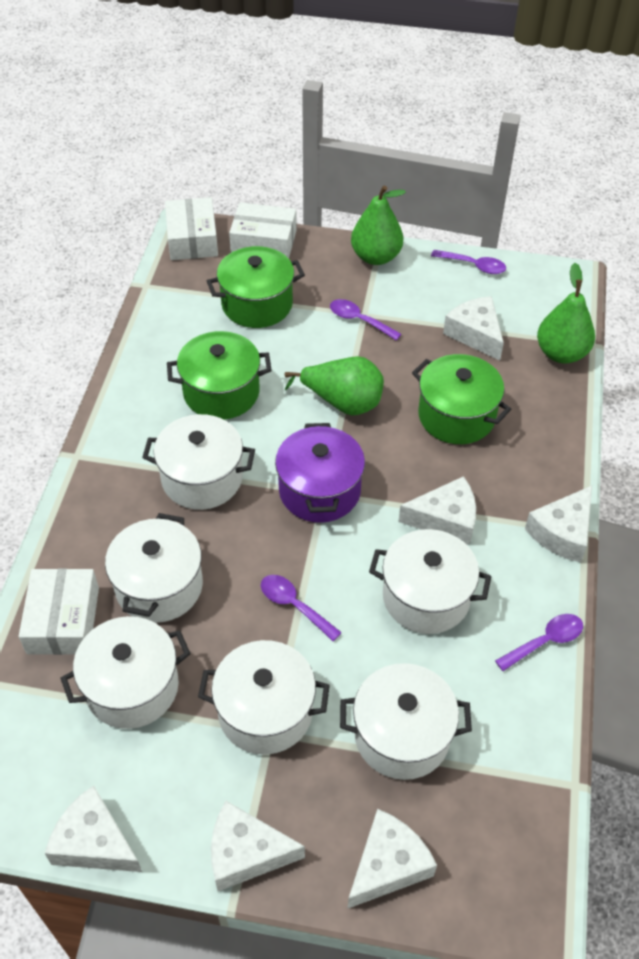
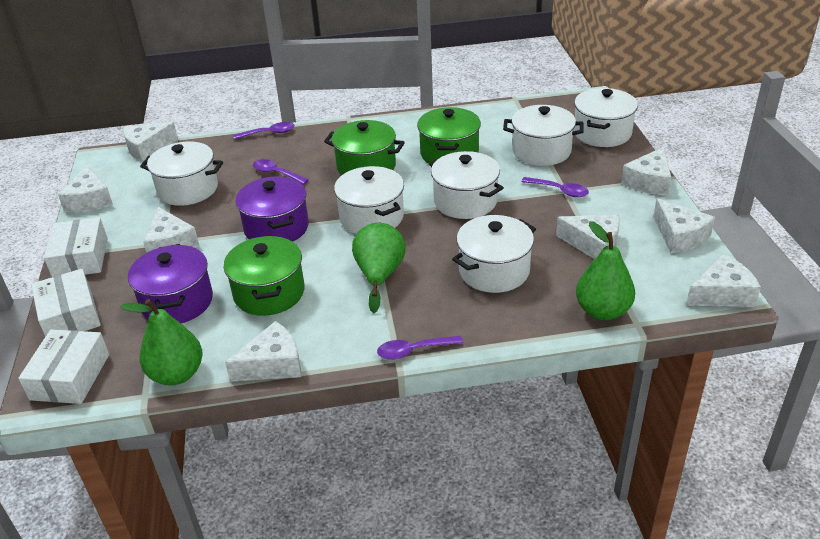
purple pot: [275,423,365,523] = 1 -> [128,244,213,323] [236,176,309,242] = 2
white cheese: [44,785,142,872] [211,801,305,891] [348,809,437,908] [398,476,476,545] [443,296,504,361] [525,486,592,562] = 6 -> [58,165,113,213] [123,122,178,162] [143,207,199,253] [225,321,301,382] [556,215,620,259] [621,147,671,196] [653,198,715,253] [686,254,761,307] = 8

